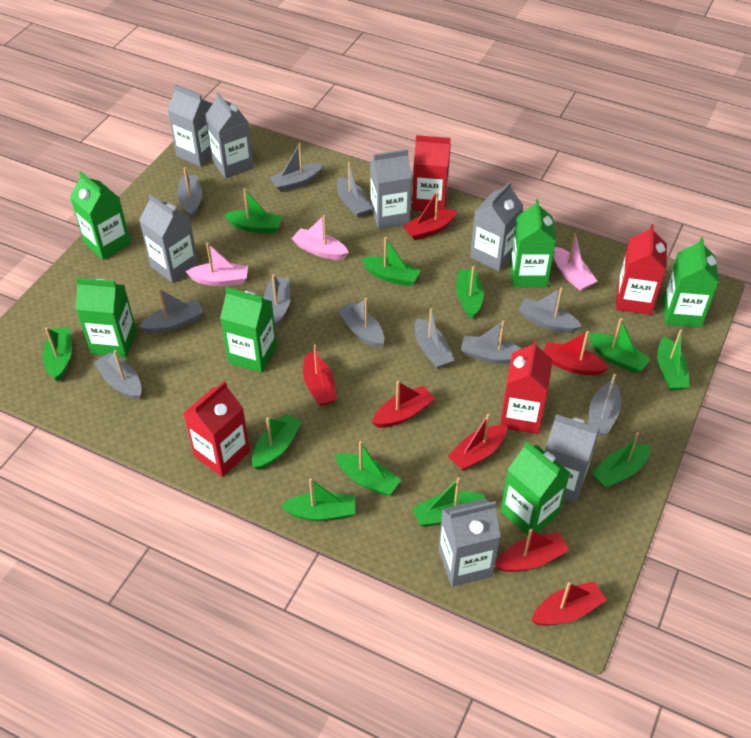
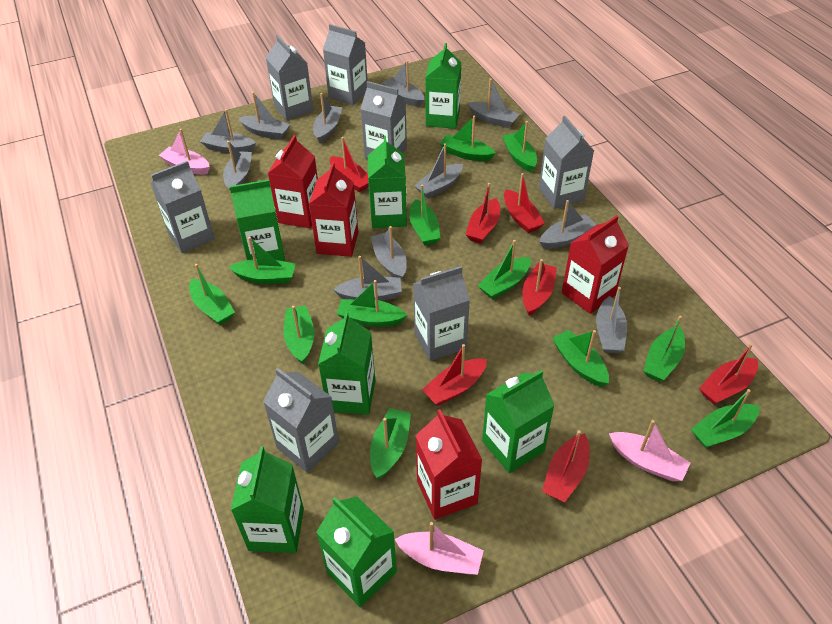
green boat: [43,327,72,381] [223,188,283,234] [252,413,302,470] [281,478,355,521] [335,441,401,496] [361,237,421,286] [412,477,485,527] [456,266,484,319] [589,318,651,373] [592,432,651,488] [657,329,689,391] = 11 -> [189,264,235,325] [229,237,296,284] [283,306,314,364] [337,280,407,327] [370,408,411,479] [409,185,440,246] [440,116,496,161] [478,240,531,299] [502,121,537,172] [552,330,609,387] [644,316,685,382] [691,389,759,448] = 12
green carton: [70,171,131,260] [76,278,137,358] [220,287,277,373] [500,441,570,536] [510,199,556,287] [663,237,719,328] = 6 -> [229,180,285,261] [231,446,304,553] [316,497,397,607] [318,312,375,415] [368,136,407,228] [425,43,461,129] [482,370,555,473] = 7

